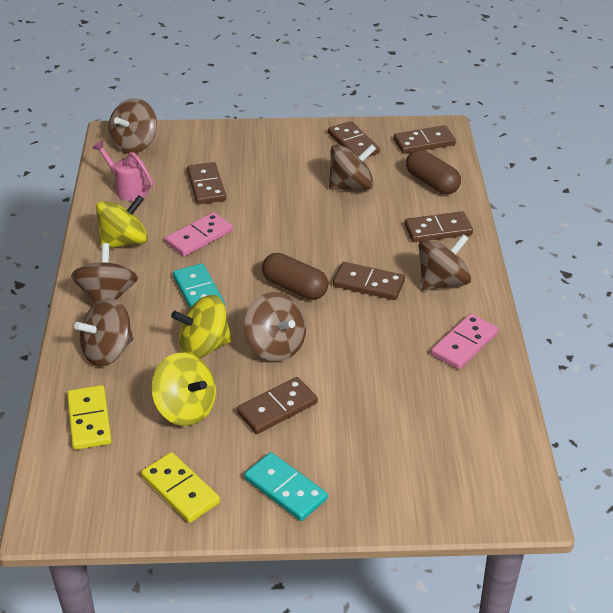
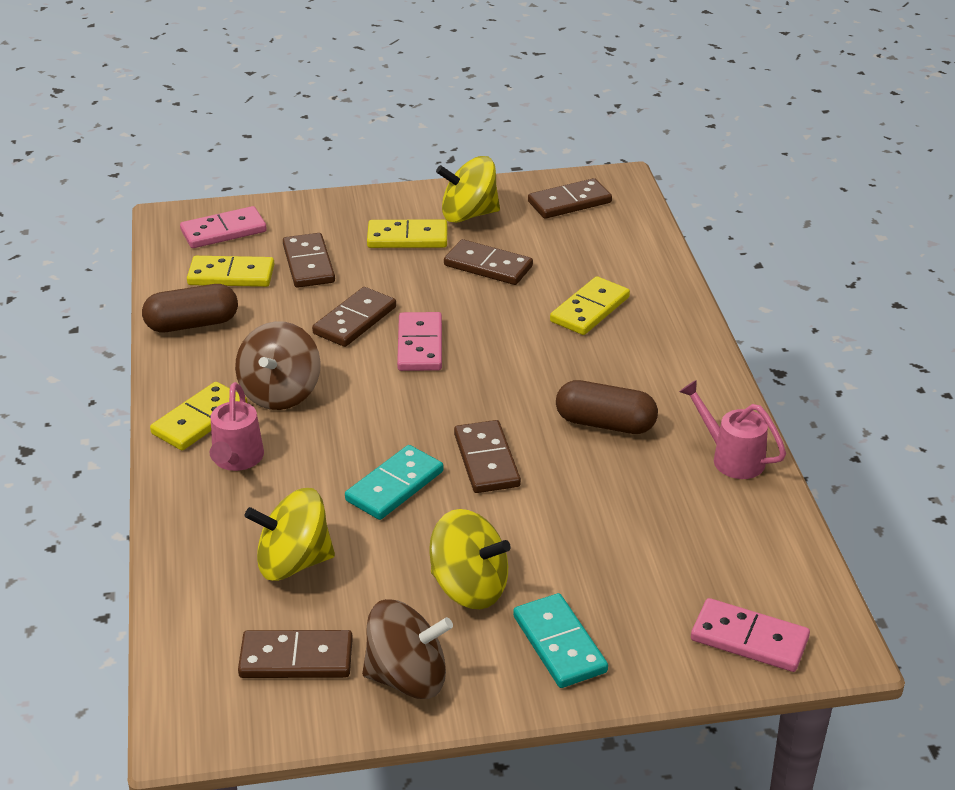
brown spinning top: [71,243,138,304] [74,298,133,367] [108,98,157,154] [244,292,306,361] [329,144,376,190] [418,234,471,291] = 6 -> [235,321,321,410] [362,599,453,699] = 2
pink domino: [165,212,233,256] [431,313,498,370] = 2 -> [180,206,267,248] [397,312,442,371] [691,598,810,672] = 3
pink watering can: [92,140,153,201] = 1 -> [210,382,264,471] [679,380,786,479] = 2
yellow domino: [67,385,112,450] [141,452,220,523] = 2 -> [150,382,247,450] [187,256,274,287] [367,219,447,248] [550,276,630,335] = 4

